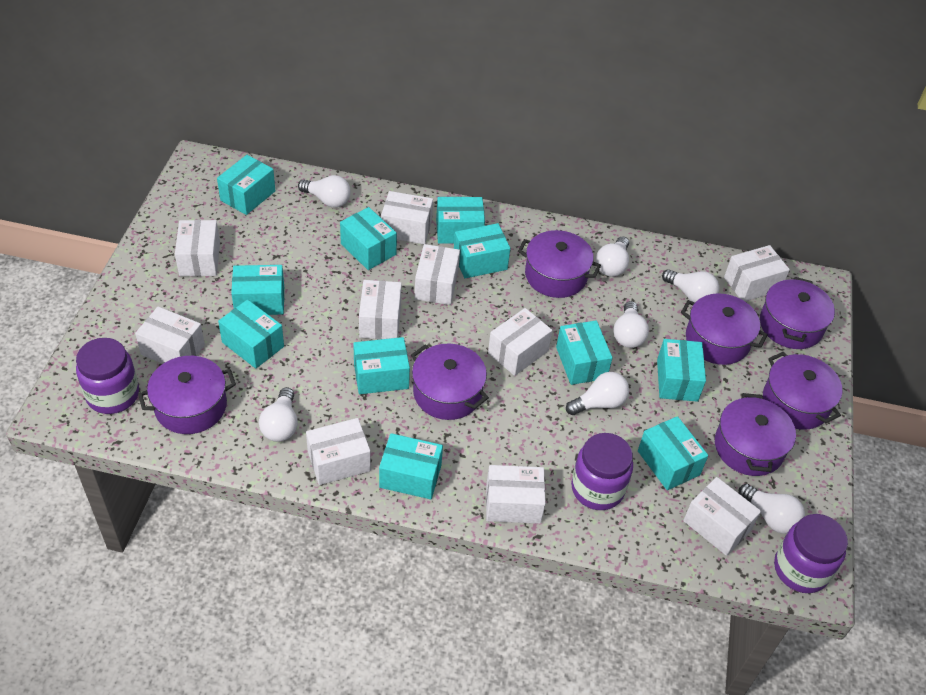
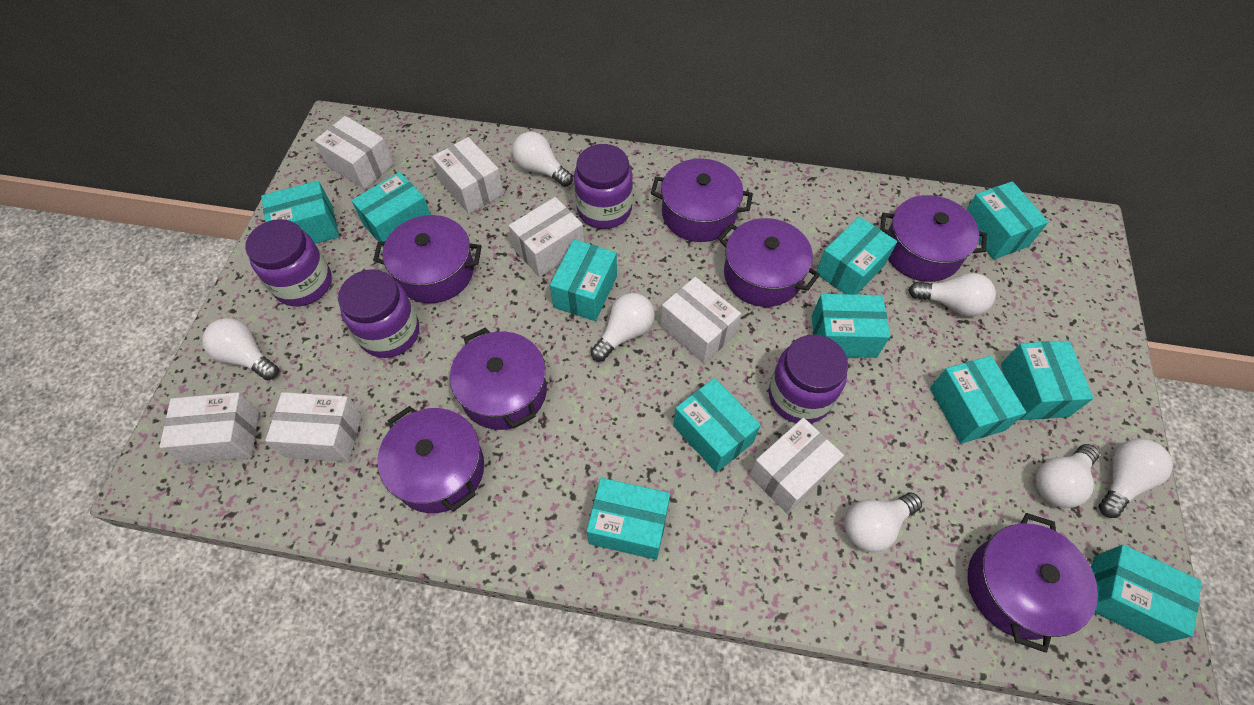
purple jar: [76,338,139,414] [571,433,633,510] [774,514,848,593] = 3 -> [245,219,332,306] [338,269,419,358] [574,144,633,229] [769,334,848,424] = 4
white box: [135,307,205,364] [175,220,220,276] [306,418,371,485] [359,280,402,339] [381,191,433,244] [415,244,460,305] [486,465,545,524] [488,308,552,376] [683,477,761,556] [724,245,790,301] = 10 -> [159,392,259,464] [265,392,362,462] [314,116,393,189] [432,137,504,214] [509,197,584,277] [660,277,741,363] [749,418,844,514] = 7

